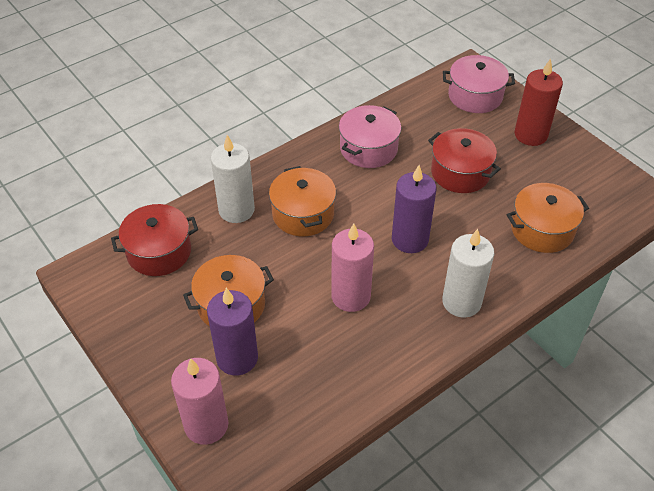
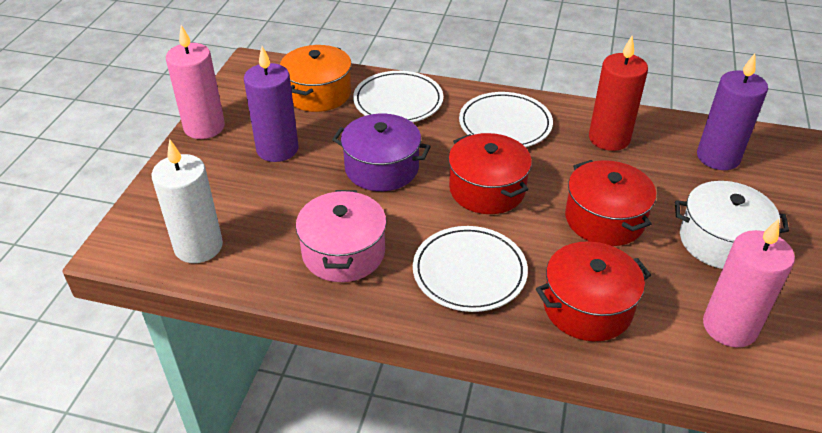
orange pot: [183,255,274,327] [269,166,336,236] [507,183,589,253] = 3 -> [280,45,352,112] = 1
pink pot: [339,105,401,168] [443,55,515,113] = 2 -> [296,190,387,282] = 1
purple pot: none = 0 -> [332,114,431,191] = 1
red pot: [111,204,198,276] [428,128,501,193] = 2 -> [448,133,532,214] [536,241,651,341] [565,160,656,246] = 3
white candle: [211,135,255,223] [442,229,494,318] = 2 -> [152,139,223,263] = 1
white plate: none = 0 -> [353,71,443,122] [413,226,528,312] [459,92,553,147] = 3
white pot: none = 0 -> [675,181,789,269] = 1

